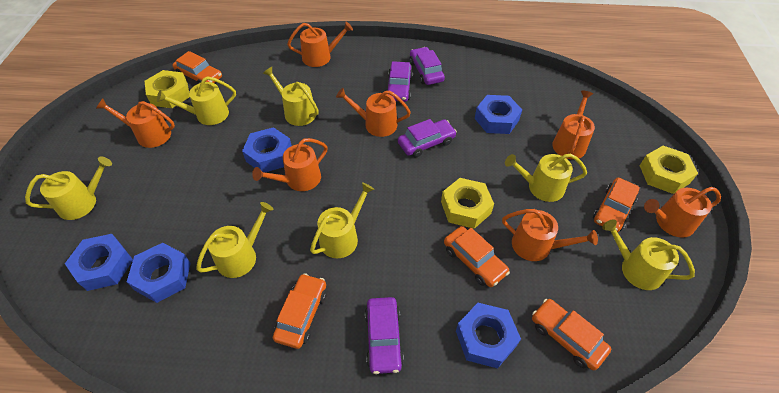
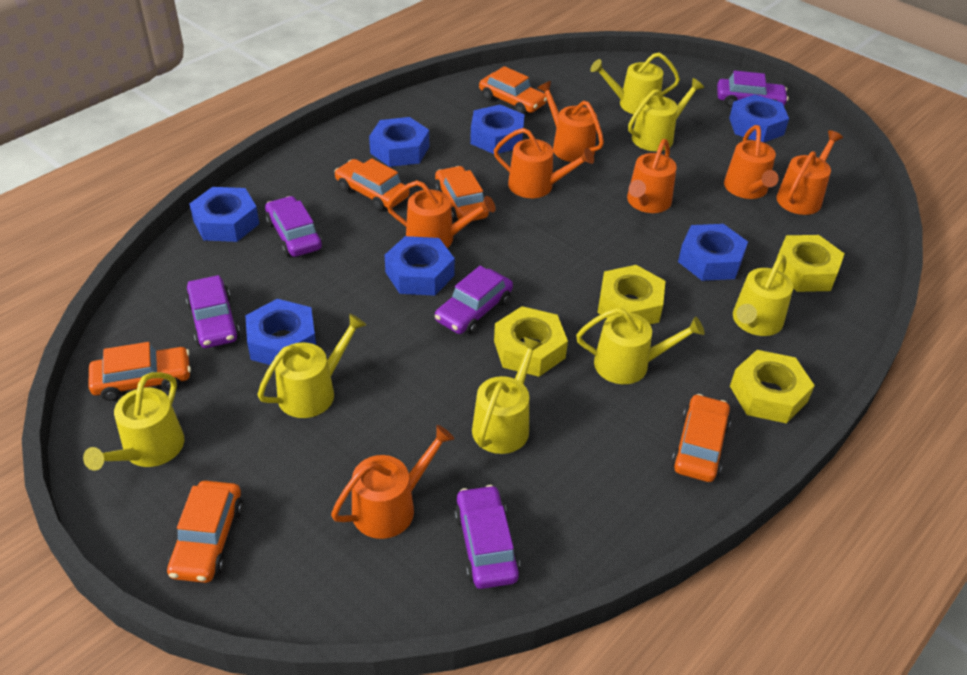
blue nut: [65,234,133,291] [127,243,191,303] [242,127,292,173] [456,303,521,369] [475,95,522,134] = 5 -> [190,187,259,242] [245,299,316,365] [369,117,429,167] [385,236,455,296] [470,105,525,154] [678,224,748,281] [729,95,789,142] = 7
orange car: [173,51,222,84] [273,273,327,349] [444,226,510,287] [532,299,611,370] [593,178,640,232] = 5 -> [88,342,191,401] [167,481,243,583] [334,158,409,211] [435,166,489,222] [479,66,547,114] [672,394,731,482] = 6
purple car: [365,297,404,374] [386,61,413,102] [398,119,457,157] [410,47,445,85] = 4 -> [186,275,240,348] [265,196,322,257] [435,266,513,334] [454,485,520,589] [717,71,789,107] = 5
yellow nut: [145,70,190,108] [441,178,494,229] [640,146,698,194] = 3 -> [494,306,568,377] [597,265,665,324] [730,350,815,424] [776,235,845,292] = 4

